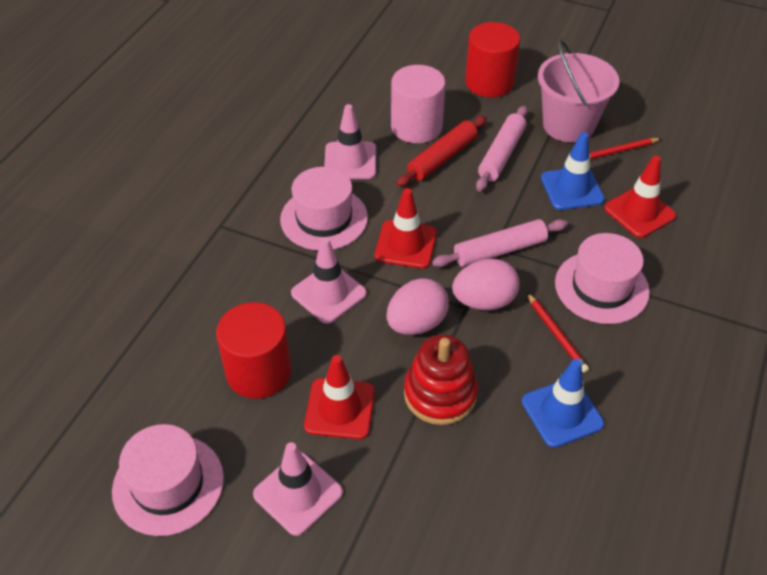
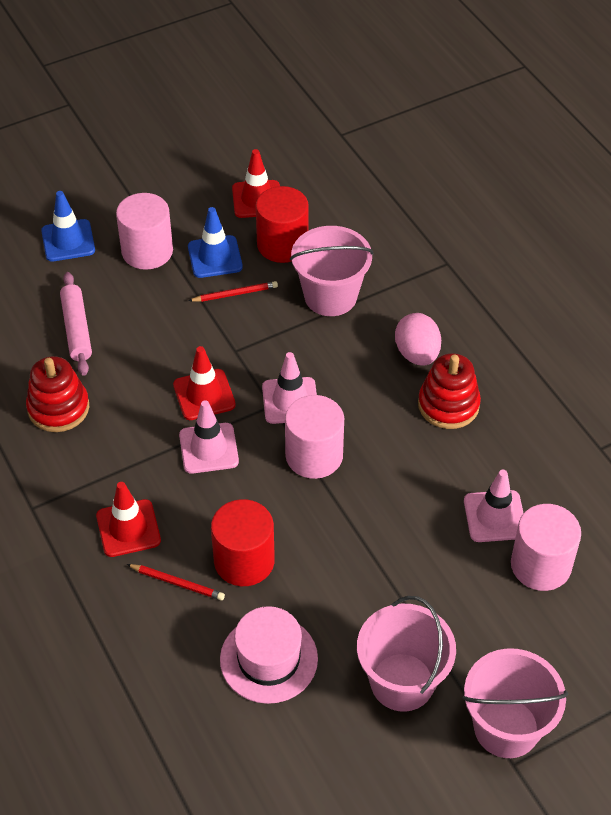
pink bucket: [538,39,619,143] = 1 -> [290,226,373,316] [357,596,456,712] [463,648,568,758] = 3
pink cylinder: [391,65,446,143] = 1 -> [116,193,173,270] [285,395,344,479] [511,504,581,591] = 3
pink egg: [386,278,449,335] [452,259,520,310] = 2 -> [395,313,441,365] = 1
pink hat: [112,424,224,536] [280,167,368,251] [555,233,650,324] = 3 -> [220,606,318,704] = 1
pink rolling pin: [432,219,568,267] [476,106,528,191] = 2 -> [60,272,92,376] = 1
red rolling pin: [396,116,487,187] = 1 -> none = 0
red stacking toy: [404,335,478,425] = 1 -> [26,356,89,432] [418,353,481,429] = 2

